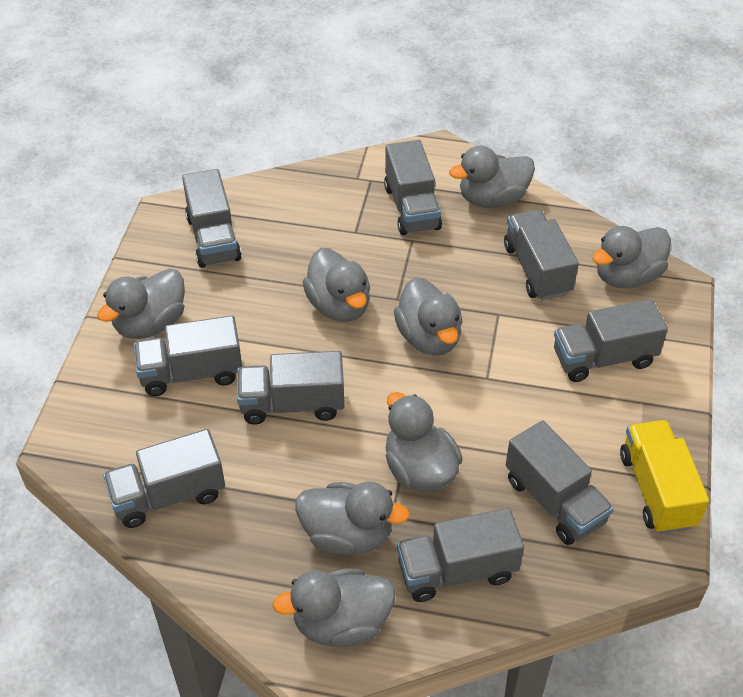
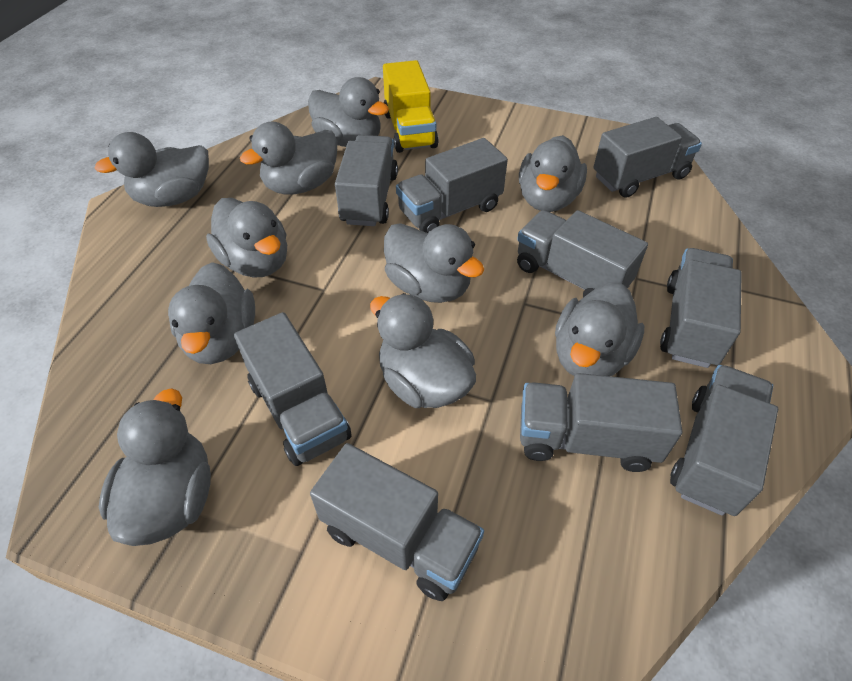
grey duck: [97,268,185,339] [272,568,396,647] [295,482,410,555] [303,248,370,322] [386,392,463,492] [394,277,462,356] [449,146,535,208] [592,226,671,288] = 8 -> [94,132,209,207] [99,388,211,546] [168,262,255,364] [206,198,287,278] [240,122,338,195] [308,77,389,147] [370,293,476,408] [384,223,484,303] [519,135,587,212] [555,283,644,376] = 10

